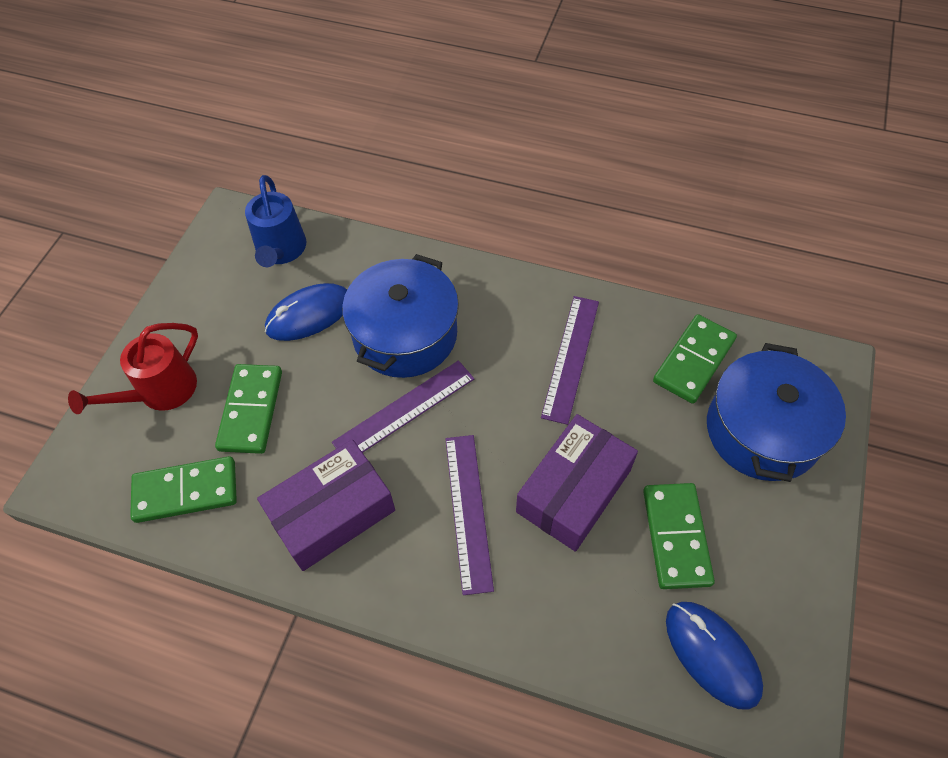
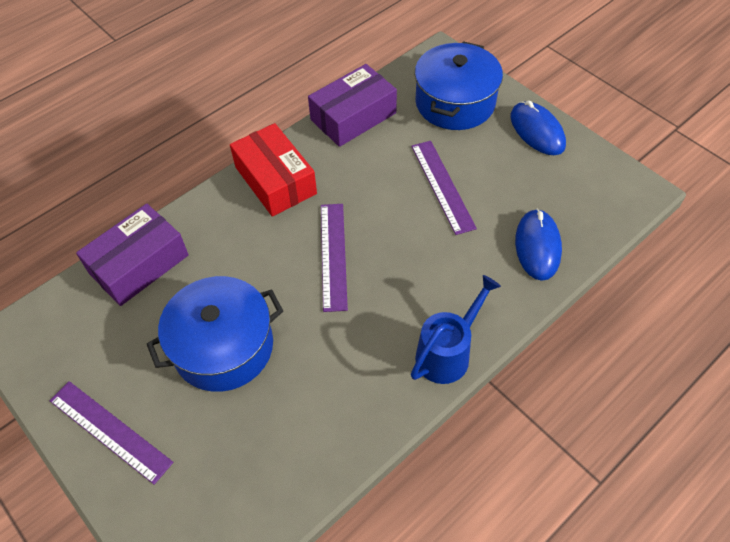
green domino: [130,456,237,523] [215,364,282,454] [643,483,715,589] [653,314,737,404] = 4 -> none = 0
red box: none = 0 -> [230,123,317,217] = 1
red watering can: [68,323,198,414] = 1 -> none = 0

